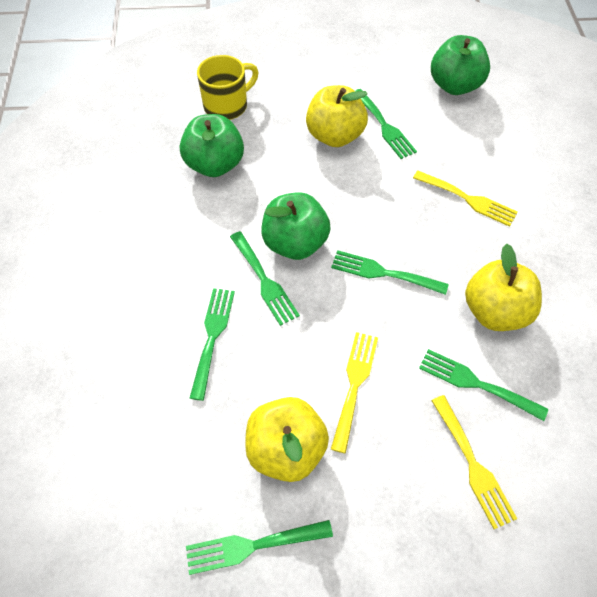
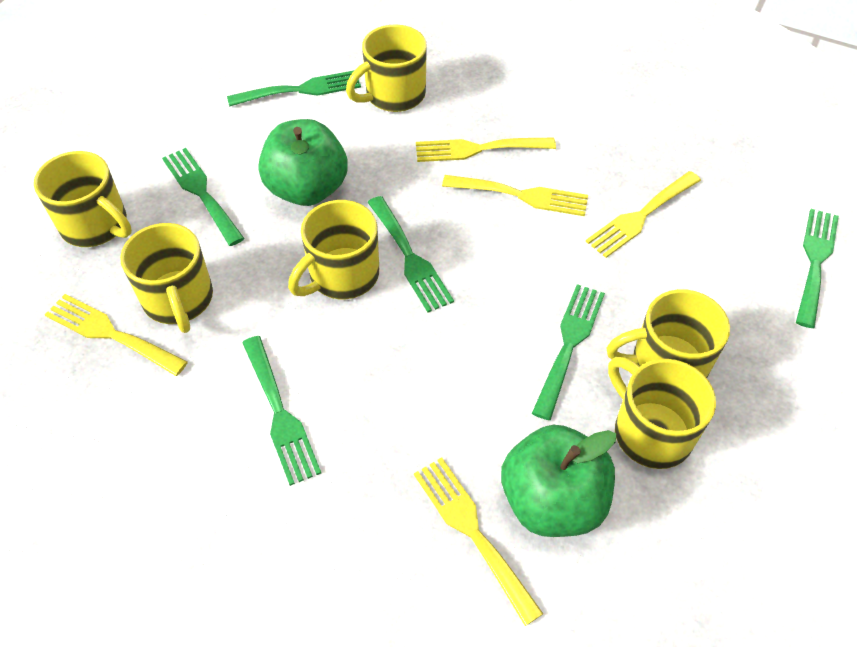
green apple: [180,114,244,177] [261,192,331,260] [431,35,490,95] = 3 -> [259,119,348,206] [501,425,617,537] = 2
yellow apple: [245,397,329,482] [306,85,368,147] [465,244,542,331] = 3 -> none = 0
yellow fork: [331,332,378,453] [413,171,518,227] [431,395,517,529] = 3 -> [45,294,188,376] [414,457,543,626] [416,137,556,162] [442,175,588,216] [586,171,701,258] = 5
yellow mug: [197,55,259,120] = 1 -> [34,151,132,247] [120,223,213,333] [288,200,379,299] [346,25,427,112] [606,289,730,378] [608,357,716,469] = 6

